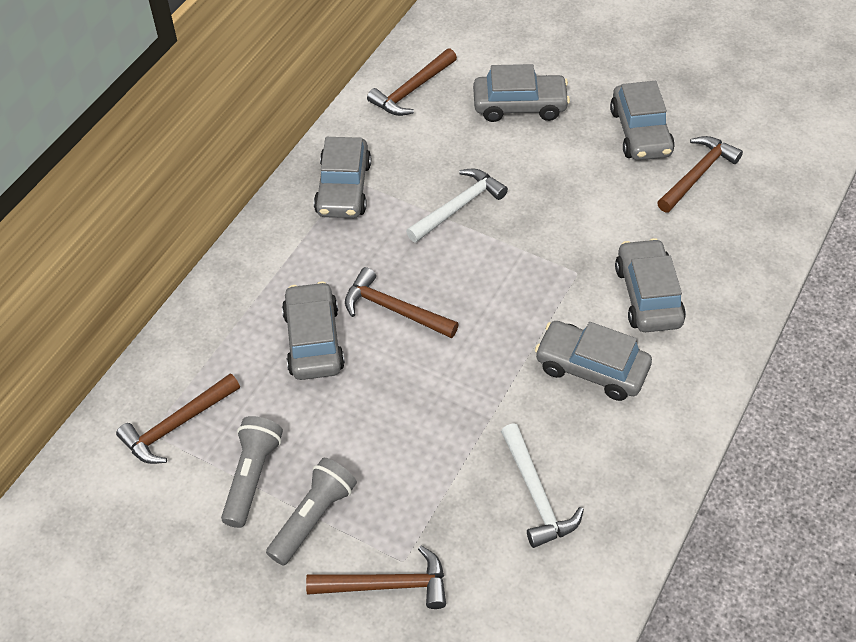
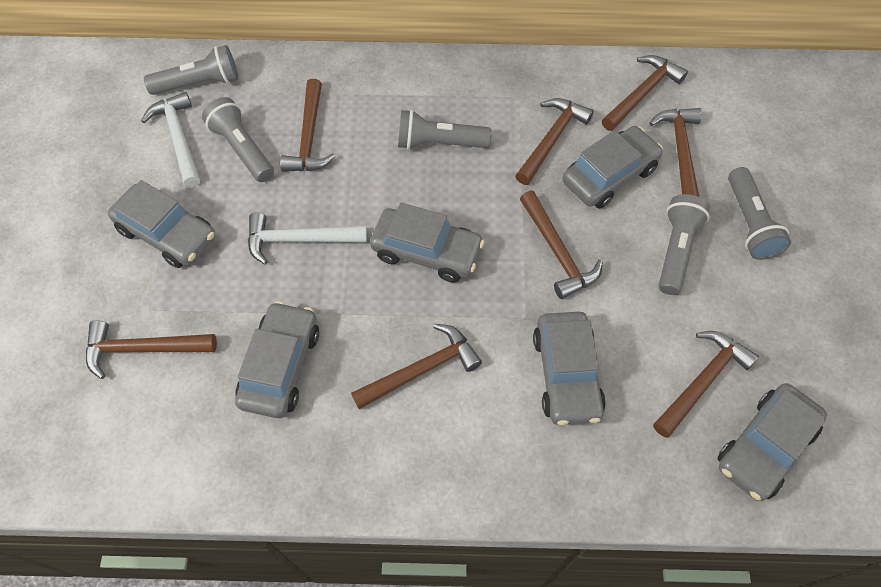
brown hammer: [116,373,240,464] [306,546,446,609] [345,267,459,338] [367,48,457,116] [657,136,743,213] = 5 -> [86,320,217,379] [280,79,335,172] [351,324,482,409] [515,98,594,185] [520,191,603,299] [602,55,688,131] [649,108,702,197] [653,331,759,438] = 8
grey flashlight: [221,416,283,528] [266,458,357,566] = 2 -> [144,45,238,95] [202,97,274,182] [398,110,492,150] [659,194,710,295] [728,167,791,260] = 5

